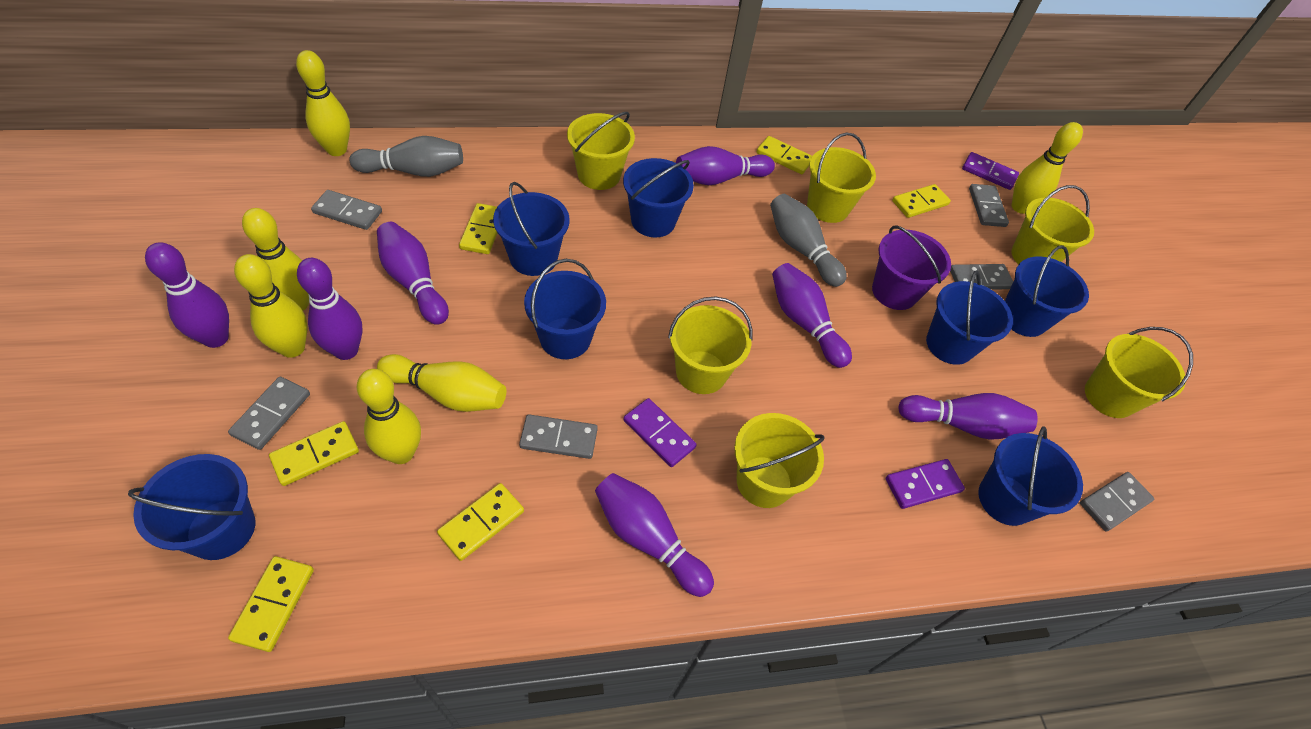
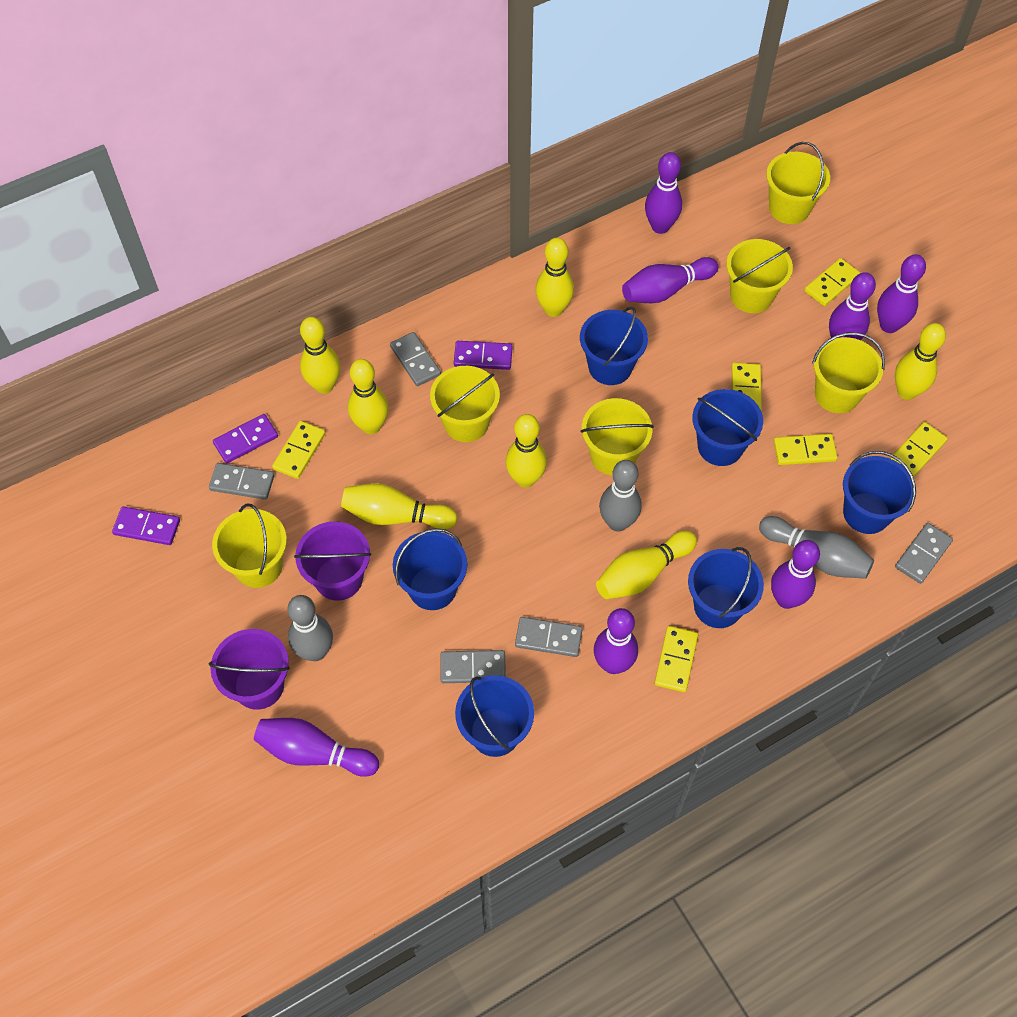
blue bucket: [128,454,255,560] [493,182,570,276] [524,259,606,359] [623,158,694,237] [926,271,1013,365] [978,426,1083,526] [1005,245,1089,337] = 7 -> [393,528,467,610] [455,675,534,757] [580,307,648,385] [688,547,764,628] [692,389,763,466] [843,451,916,534] = 6
grey bowling pin: [350,136,463,177] [770,194,847,287] = 2 -> [287,595,333,661] [599,460,642,532] [759,516,874,579] = 3
grey domino: [228,377,310,450] [311,190,382,230] [519,414,598,459] [950,264,1013,290] [969,184,1009,227] [1080,472,1154,531] = 6 -> [209,463,274,500] [390,332,441,386] [441,650,506,683] [515,617,583,657] [895,523,953,584] = 5
purple bucket: [872,226,951,310] = 1 -> [209,629,290,710] [294,521,371,601] = 2
yellow bowling pin: [234,254,308,358] [242,208,309,311] [296,50,350,156] [357,369,421,464] [377,354,506,412] [1012,122,1083,214] = 6 -> [300,317,340,394] [341,483,457,529] [348,359,389,434] [506,414,547,488] [536,238,574,317] [596,531,697,599] [895,323,946,400] = 7

